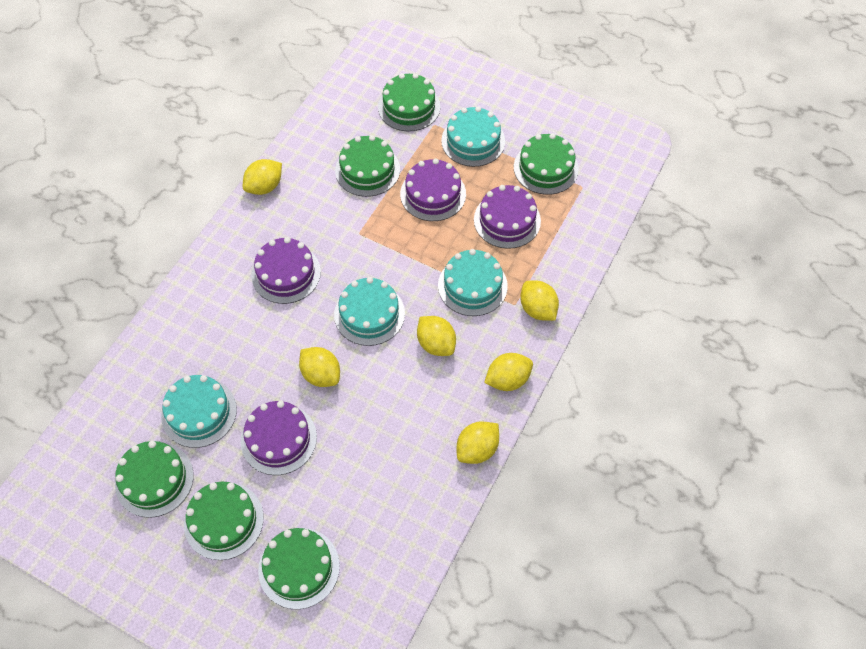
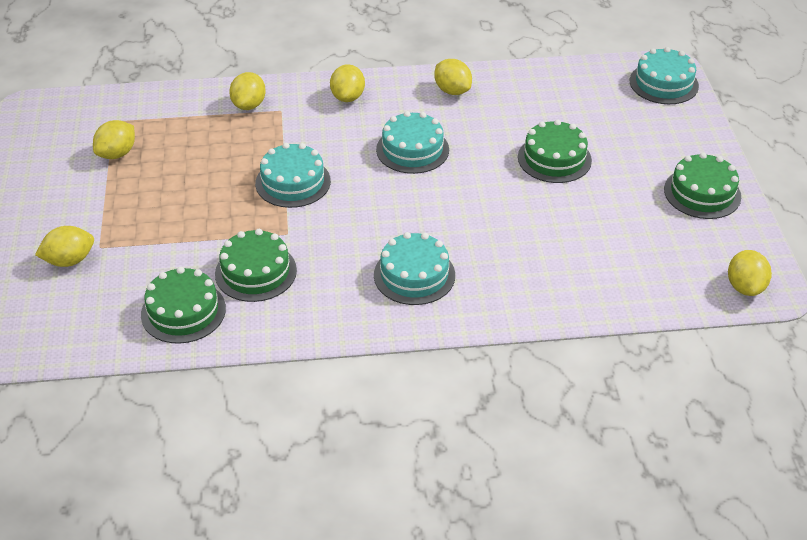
green cake: [115,441,194,518] [184,482,264,560] [258,528,340,609] [335,135,400,197] [378,73,440,131] [514,133,579,195] = 6 -> [141,267,226,344] [215,229,297,302] [518,119,592,183] [664,152,741,219] = 4
purple cake: [241,401,317,475] [251,237,321,304] [400,158,466,221] [474,185,541,249] = 4 -> none = 0

